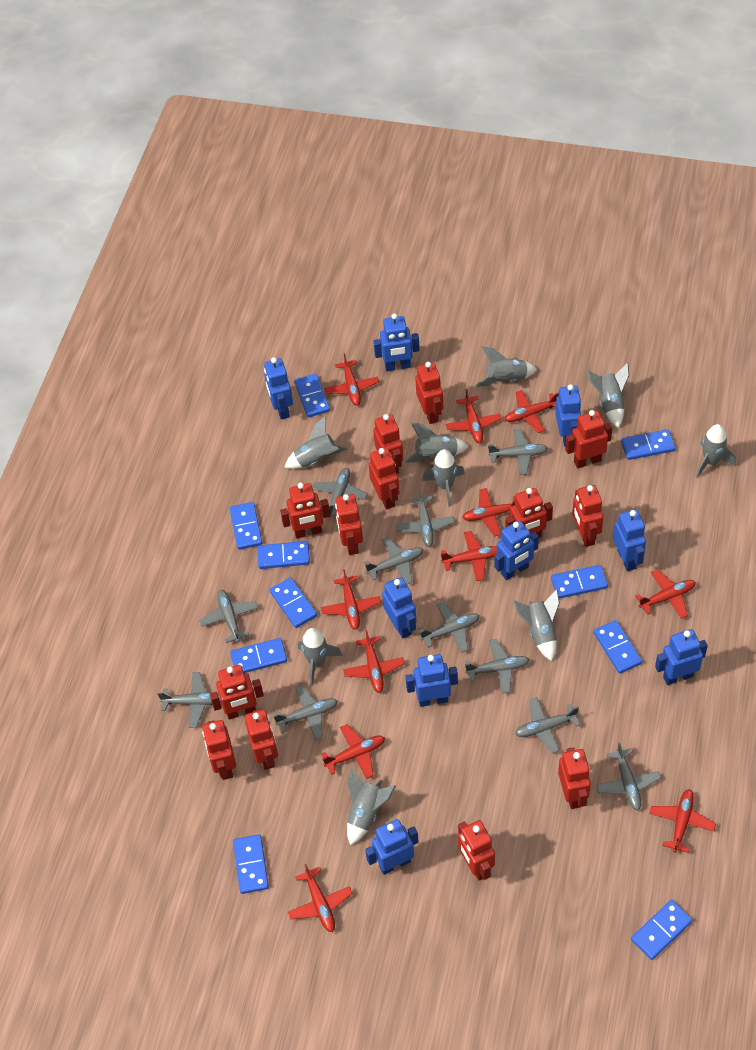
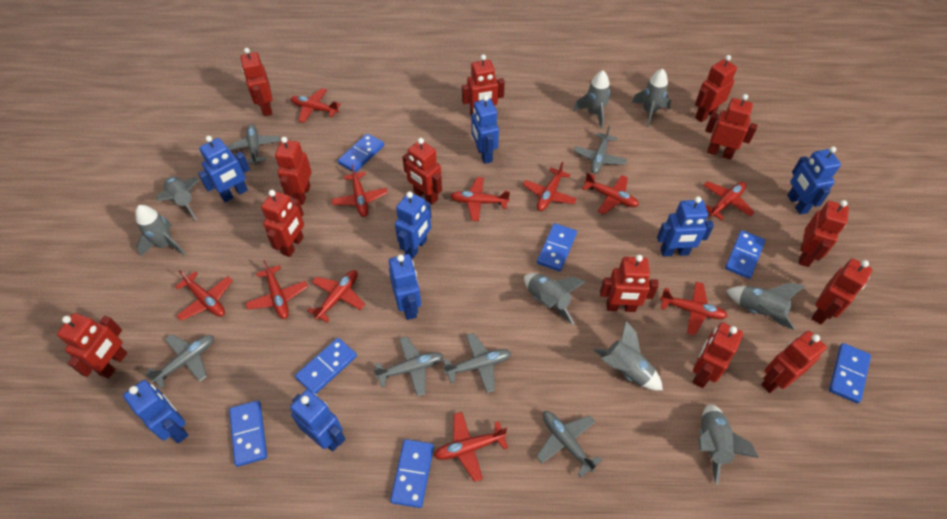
blue domino: [230,502,262,550] [230,638,287,673] [233,834,269,894] [257,541,310,569] [270,577,317,628] [294,374,330,417] [551,565,608,599] [594,620,642,674] [621,429,675,460] [631,900,693,960] = 10 -> [229,400,267,467] [295,338,357,394] [338,133,384,173] [390,439,434,508] [537,223,577,271] [725,230,765,279] [829,343,871,404] = 7
blue robot: [264,357,293,420] [365,819,419,875] [374,313,420,371] [382,577,417,639] [405,654,458,707] [494,520,539,580] [556,384,582,447] [613,509,646,571] [655,629,708,685] = 9 -> [123,380,188,443] [198,136,250,202] [290,389,345,451] [389,254,421,320] [395,191,431,259] [471,95,499,164] [657,196,714,257] [787,146,841,215] = 8
grey plane: [157,672,221,728] [199,590,258,643] [274,685,338,740] [312,468,368,518] [364,537,424,584] [396,489,455,547] [418,602,480,653] [465,639,529,694] [488,428,548,475] [515,697,580,754] [596,743,661,810] = 11 -> [145,334,214,388] [227,124,280,165] [373,336,444,397] [443,333,511,393] [536,411,602,478] [574,126,627,174] = 6
grey rocket: [284,416,347,469] [298,628,343,686] [347,768,396,845] [405,422,468,463] [422,449,465,507] [476,347,537,387] [513,589,560,661] [586,363,629,428] [696,424,736,478] = 9 -> [135,205,185,257] [156,177,200,221] [524,273,585,325] [573,70,610,129] [593,321,663,390] [632,69,671,127] [698,404,759,485] [726,283,806,330] = 8

